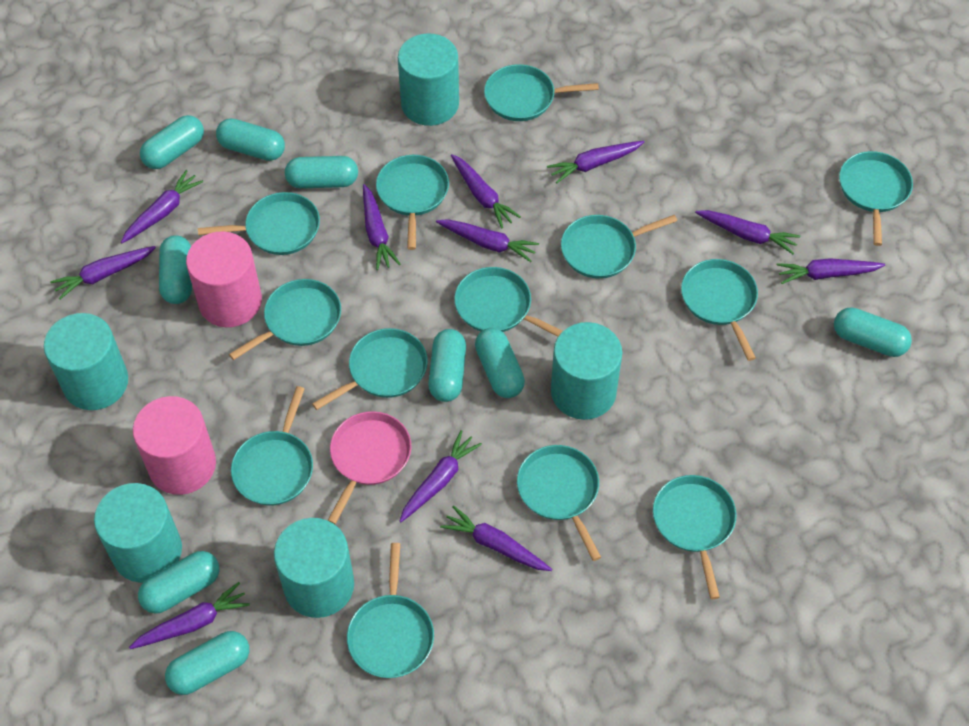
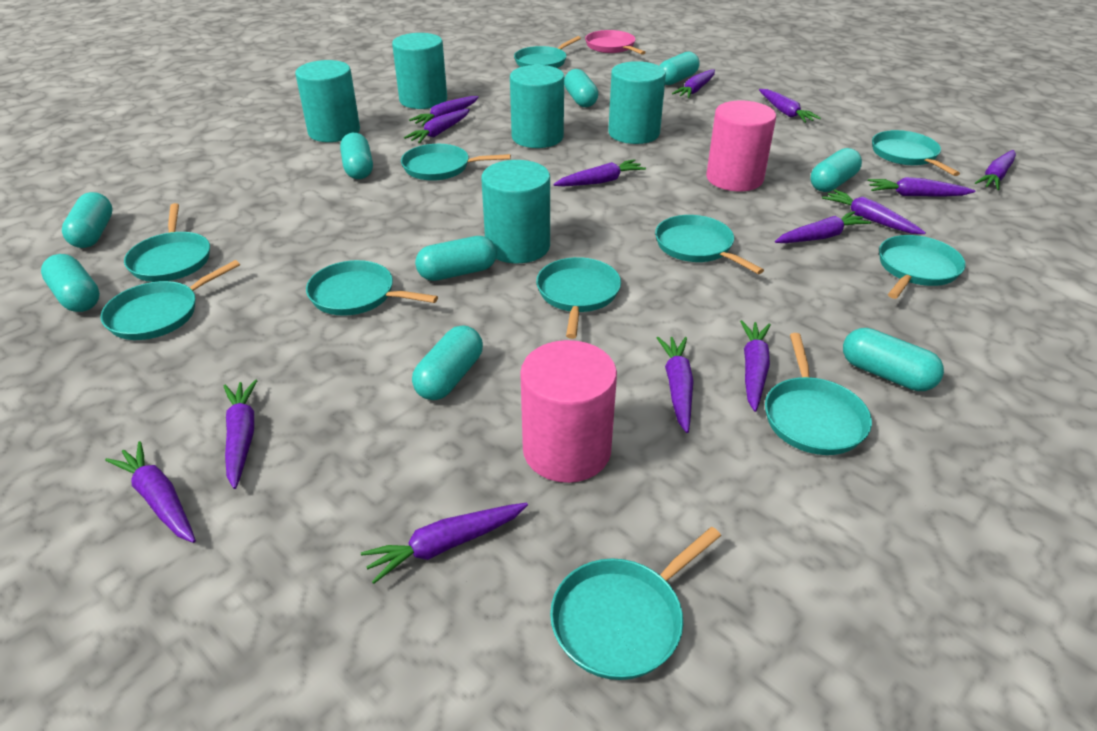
purple carrot: [50,246,156,300] [121,170,203,243] [129,582,250,649] [363,184,400,270] [399,430,482,522] [436,219,539,262] [440,505,552,571] [451,154,521,229] [547,141,644,183] [695,210,800,254] [777,258,885,284] = 11 -> [105,441,196,543] [224,379,258,489] [361,503,528,584] [404,109,470,144] [409,96,479,126] [553,159,646,186] [657,337,694,433] [672,69,715,98] [740,320,771,412] [759,89,821,123] [775,211,871,243] [822,189,926,234] [868,177,975,197] [975,150,1016,190] = 14
turquoise pan: [198,192,320,255] [229,279,341,360] [231,386,313,505] [312,328,428,410] [347,543,434,678] [376,155,449,250] [454,267,563,337] [484,64,599,121] [517,445,601,561] [561,215,677,279] [653,475,737,599] [681,259,758,361] [839,151,913,246] = 13 -> [100,260,240,340] [124,203,210,282] [306,260,438,316] [401,144,511,181] [514,36,581,68] [536,257,621,339] [550,527,721,680] [655,215,764,274] [765,333,872,455] [872,130,960,176] [879,235,966,299] = 11

